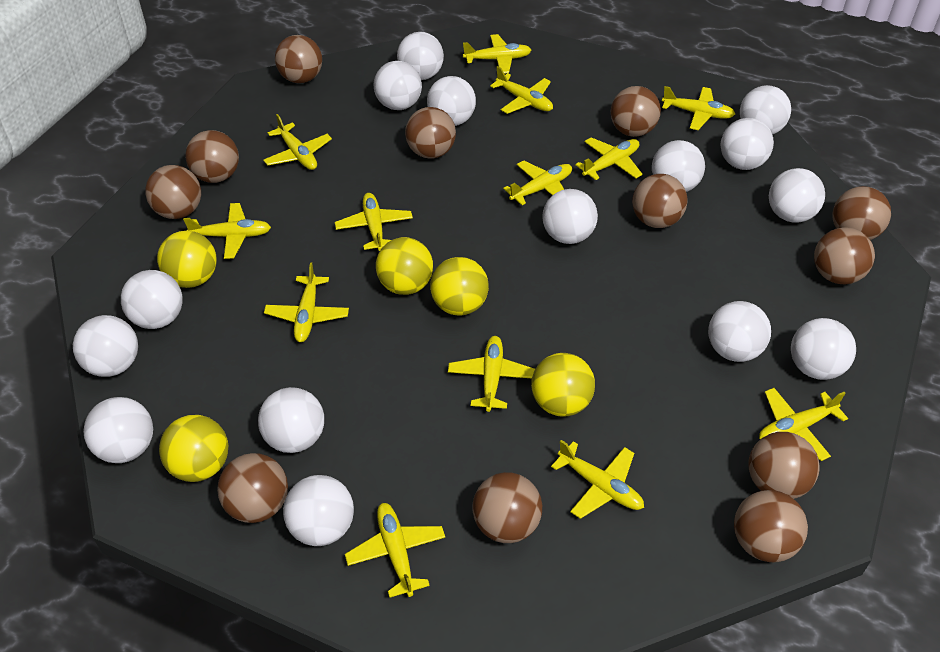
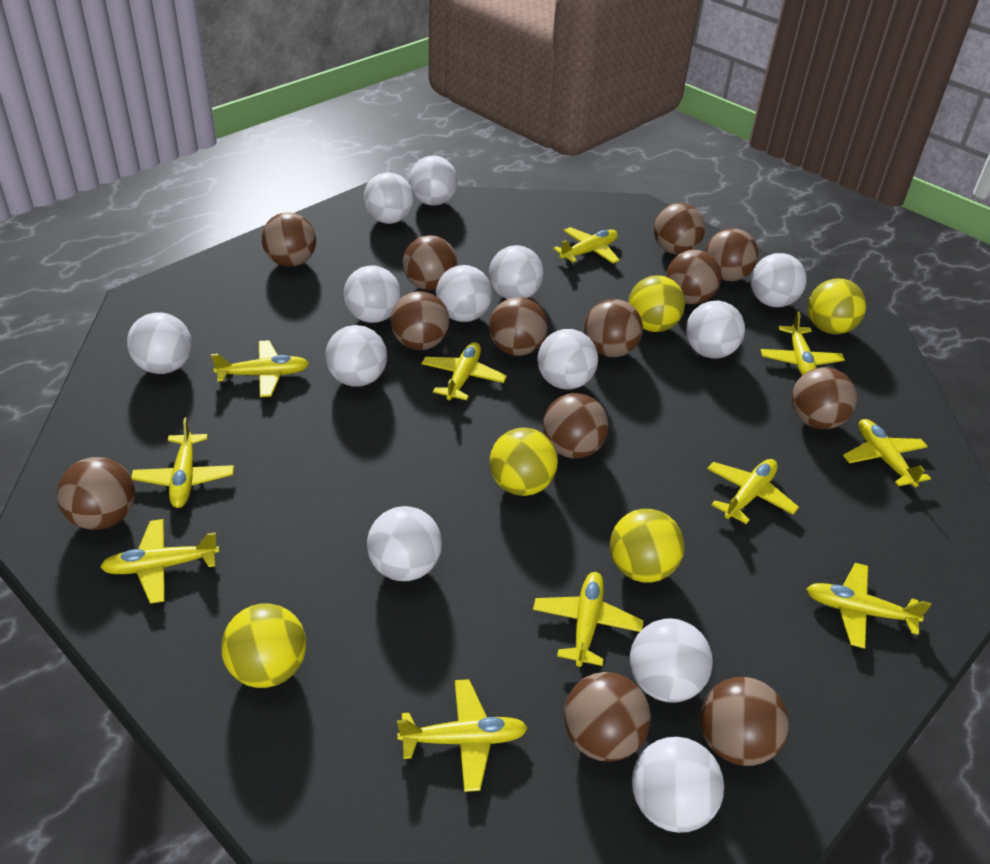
brown ball: [145,165,201,219] [185,130,239,183] [217,453,288,523] [275,35,322,83] [405,107,456,159] [472,472,542,543] [611,86,661,137] [632,174,688,228] [734,490,808,562] [748,432,820,499] [814,227,875,285] [832,186,891,240] = 12 -> [57,457,135,530] [262,212,316,267] [391,291,449,350] [403,235,457,290] [489,297,548,356] [543,393,608,458] [564,672,651,762] [584,299,643,357] [654,203,705,255] [666,250,721,304] [700,677,789,766] [705,228,759,281] [792,367,857,429] = 13
white ball: [73,315,138,377] [83,397,153,463] [121,270,183,329] [258,387,324,453] [283,475,354,546] [373,61,422,110] [397,32,444,80] [427,76,476,126] [542,189,598,244] [652,140,705,192] [708,301,771,362] [721,118,774,170] [740,85,791,135] [769,168,825,222] [791,318,856,380] = 15 -> [127,312,192,374] [325,325,387,387] [344,266,401,323] [364,172,414,224] [367,506,442,581] [409,156,458,206] [436,265,492,322] [489,245,544,299] [537,329,598,390] [630,618,713,703] [632,737,724,833] [686,301,745,359] [751,253,807,307] = 13
yellow plane: [183,203,271,259] [263,114,332,170] [264,262,349,342] [335,193,413,251] [345,503,446,598] [448,336,535,412] [463,34,531,74] [490,66,553,114] [503,160,572,205] [551,440,644,519] [575,137,642,180] [662,86,735,130] [759,388,848,461] = 13 -> [100,519,219,604] [131,418,234,508] [211,340,309,397] [397,679,528,792] [421,342,507,400] [533,572,644,667] [553,227,620,263] [707,459,799,524] [761,311,845,375] [806,563,931,649] [843,419,931,487] = 11

